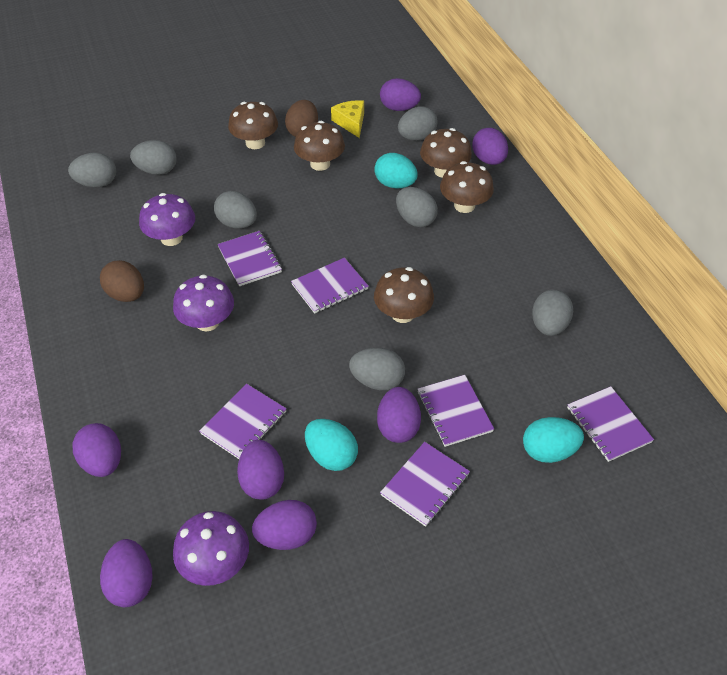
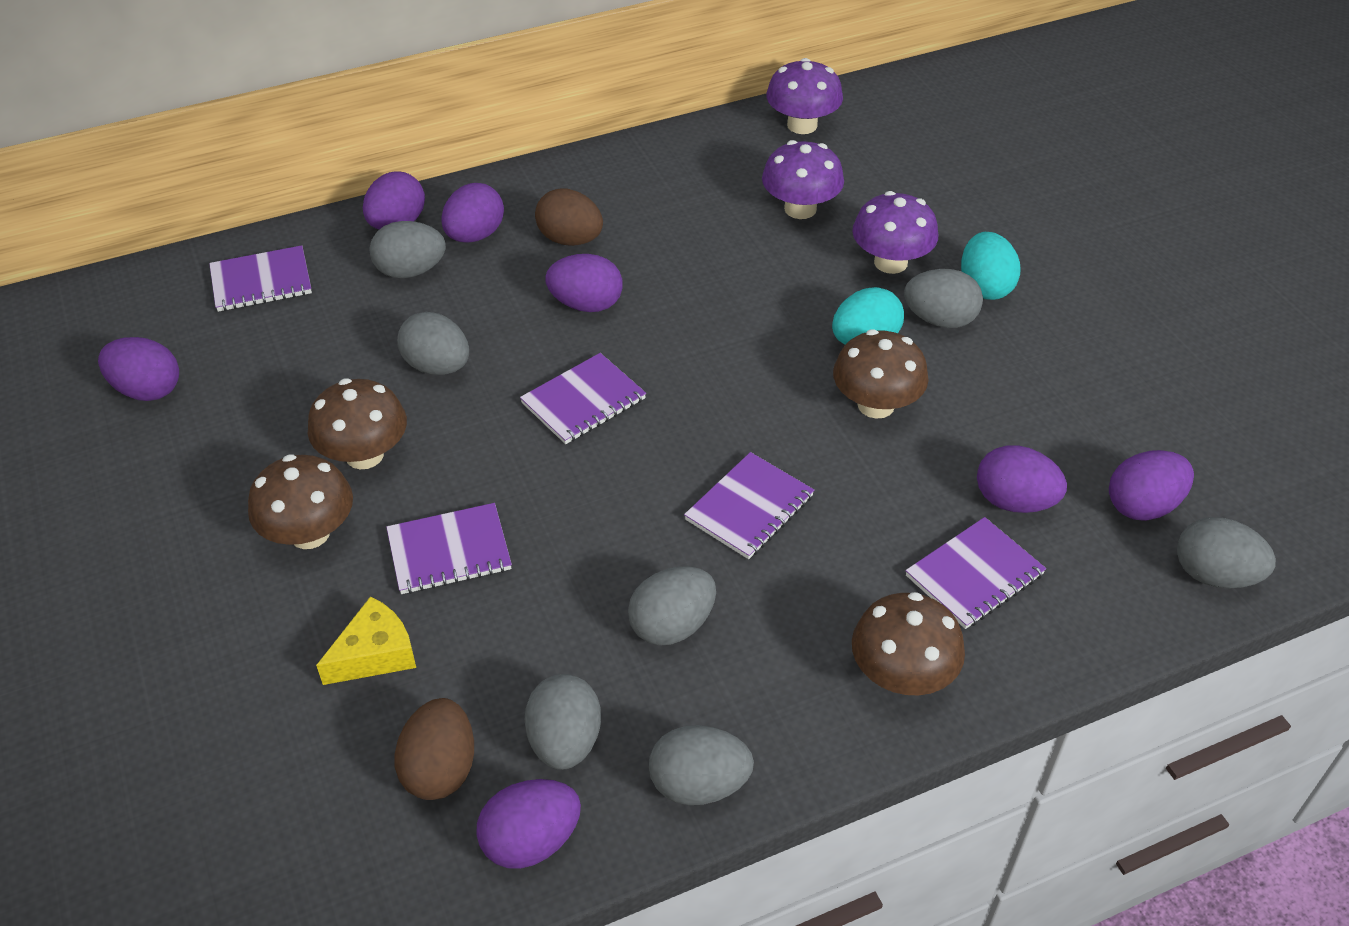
brown mushroom: [228,102,278,149] [294,121,345,171] [374,267,434,323] [420,128,472,178] [440,161,494,213] = 5 -> [248,454,353,549] [308,378,407,469] [833,329,929,419] [852,592,965,695] = 4
purple notebook: [199,384,287,459] [217,231,282,286] [291,258,369,314] [380,442,470,527] [418,375,494,447] [567,386,654,462] = 6 -> [209,245,312,312] [386,503,512,594] [520,353,646,444] [684,452,814,559] [906,517,1046,629] = 5
turquoise egg: [305,419,358,471] [374,153,417,189] [523,417,584,463] = 3 -> [832,287,904,344] [961,232,1020,300] = 2

